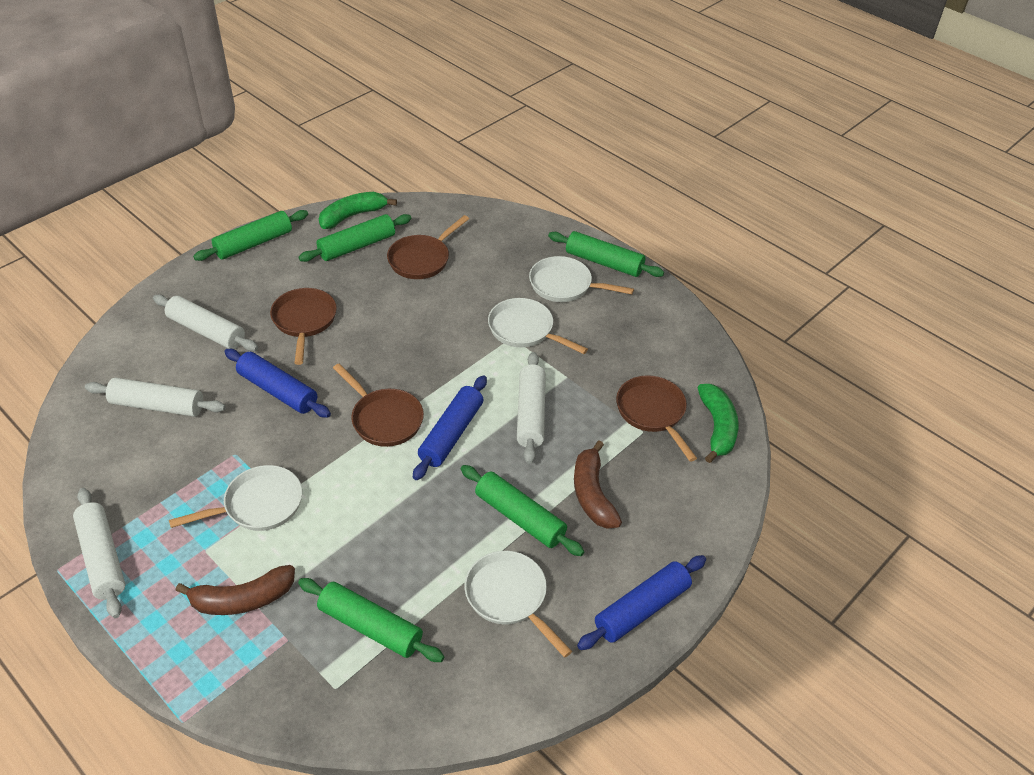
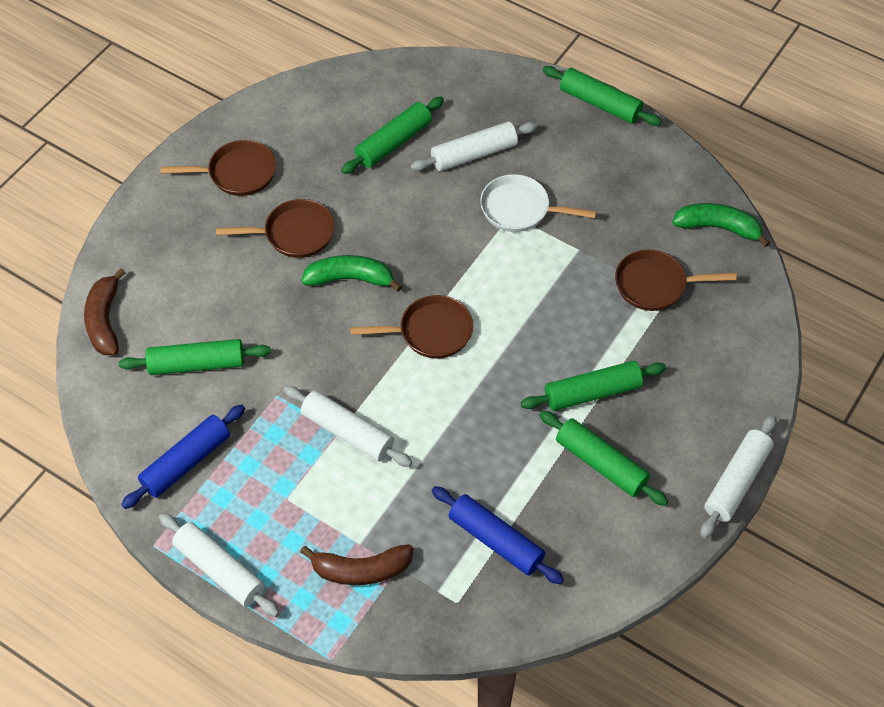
blue rolling pin: [224,349,331,418] [413,375,487,480] [577,555,706,650] = 3 -> [121,404,245,509] [432,486,564,584] = 2
white pan: [169,465,302,531] [464,551,572,658] [488,298,588,354] [529,256,634,302] = 4 -> [480,174,596,232] = 1

